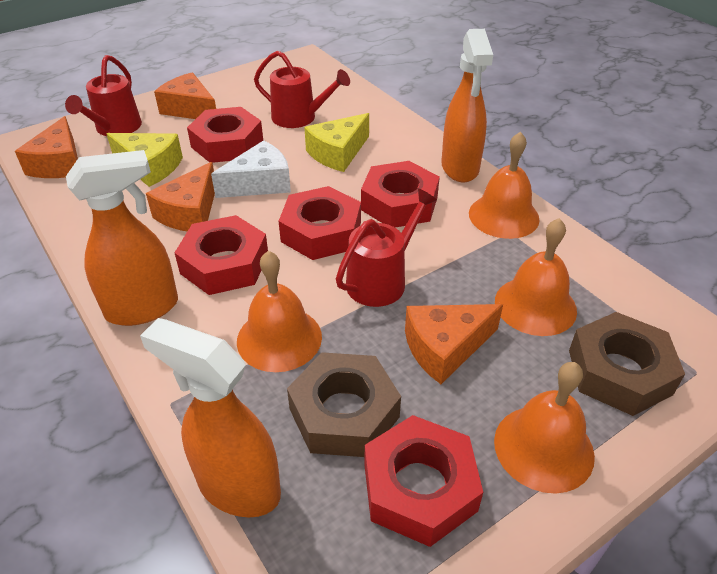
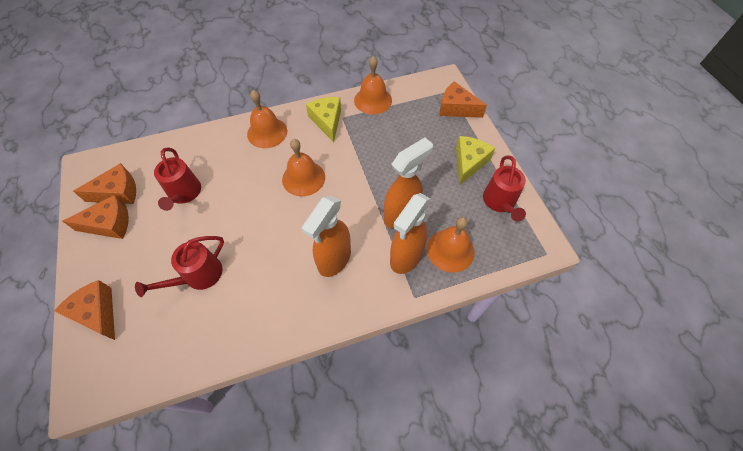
brown nut: [287,352,401,457] [569,312,685,416] = 2 -> none = 0
red nut: [175,215,268,295] [187,107,263,163] [279,186,361,260] [361,161,440,227] [364,415,483,547] = 5 -> none = 0
white cheese: [211,140,291,198] = 1 -> none = 0

